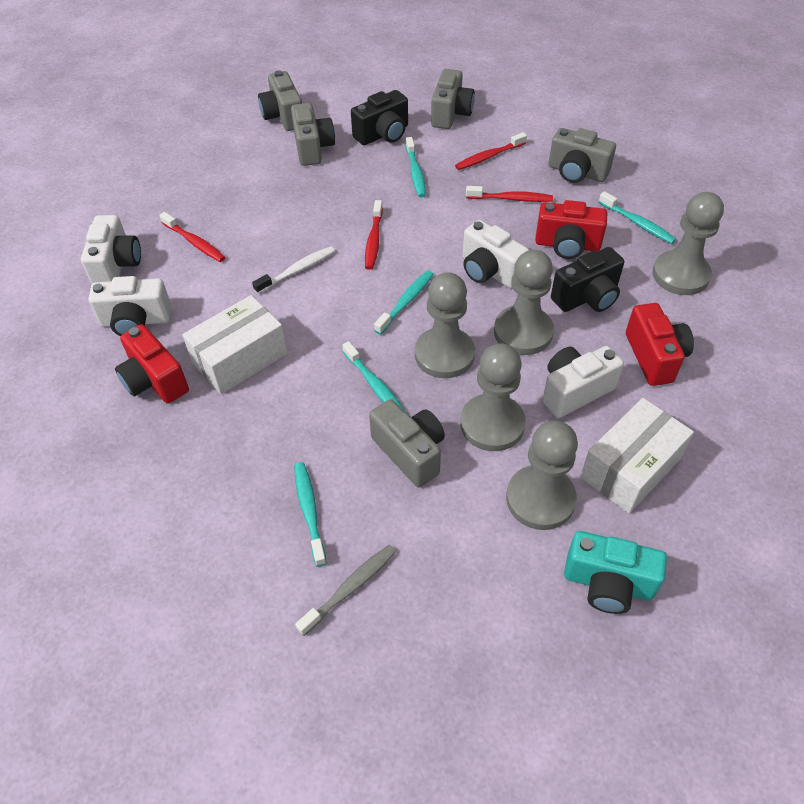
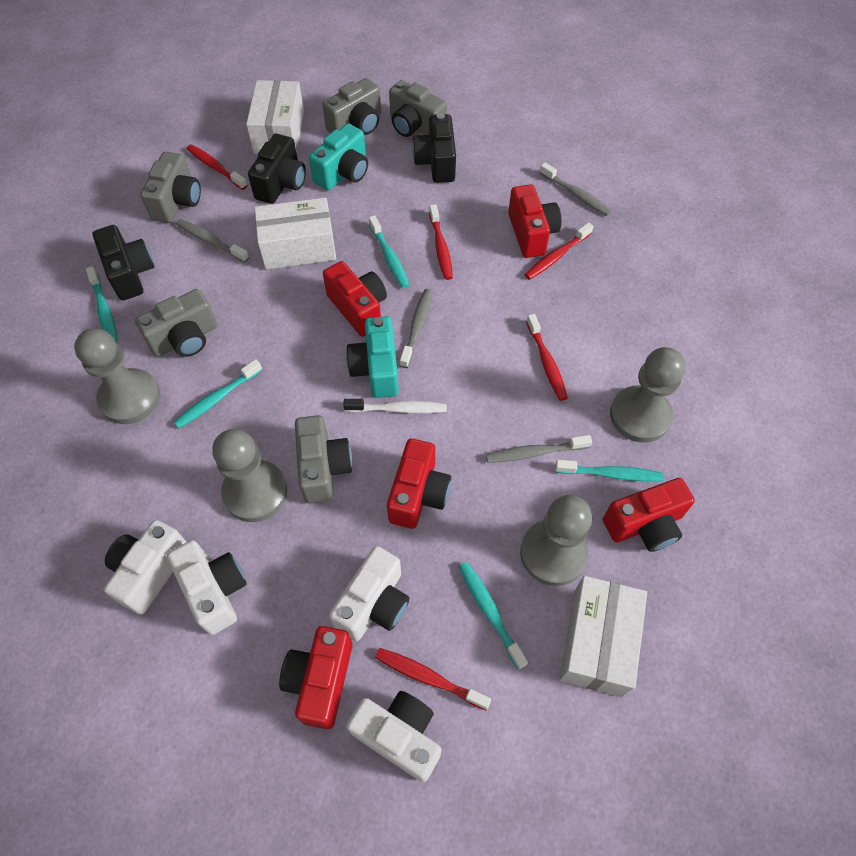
black camera: [351,90,408,145] [551,247,624,312] = 2 -> [93,225,154,301] [248,134,306,204] [412,113,456,183] = 3
grey pawn: [415,272,475,378] [460,343,526,451] [494,250,554,355] [506,421,578,530] [652,192,724,295] = 5 -> [74,329,160,424] [212,429,287,522] [520,495,592,586] [610,347,686,443] = 4
grey toothbrush: [295,545,396,636] = 1 -> [176,219,249,263] [400,289,433,368] [486,435,592,463] [539,162,611,216] = 4
red camera: [115,324,189,404] [535,200,607,259] [626,303,694,386] = 3 -> [279,626,352,729] [323,261,387,337] [387,438,451,529] [508,184,562,258] [603,478,695,552] = 5
red toothbrush: [159,212,225,262] [365,200,383,270] [455,132,527,170] [466,186,553,202] = 4 -> [187,145,247,190] [375,648,491,710] [429,204,453,280] [524,222,593,280] [526,314,568,401] = 5
turquoise camera: [564,531,667,614] = 1 -> [309,123,368,191] [346,316,399,398] = 2
white box: [182,295,287,394] [580,398,694,514] = 2 -> [246,80,304,154] [254,197,336,270] [559,576,647,697] = 3

